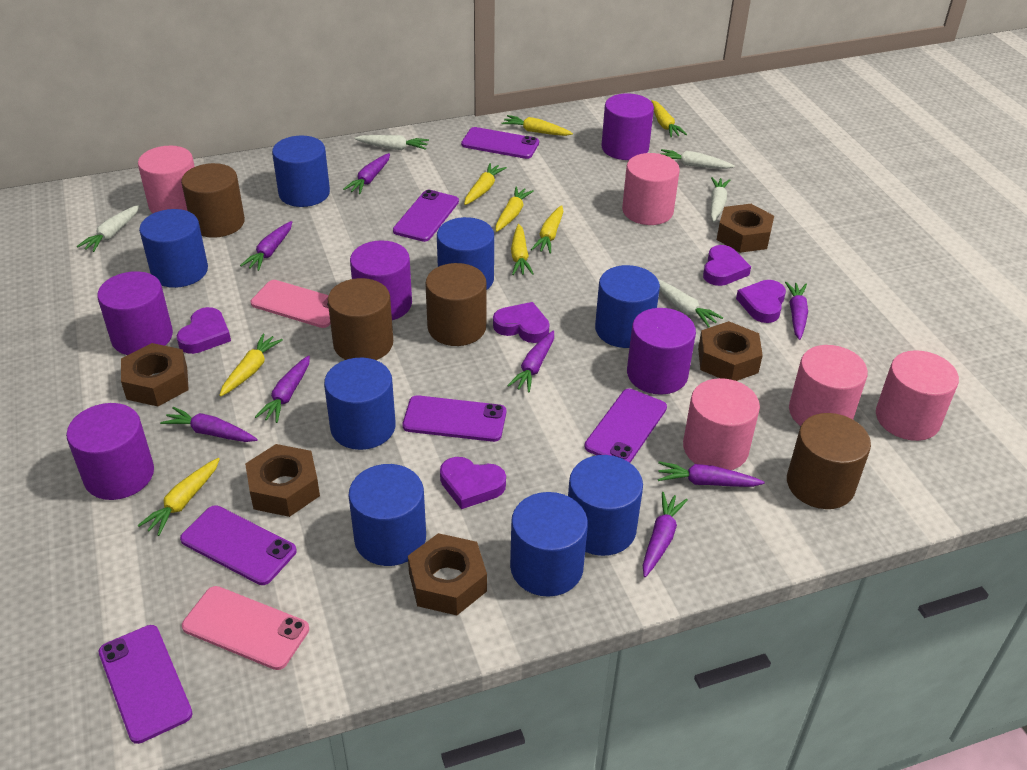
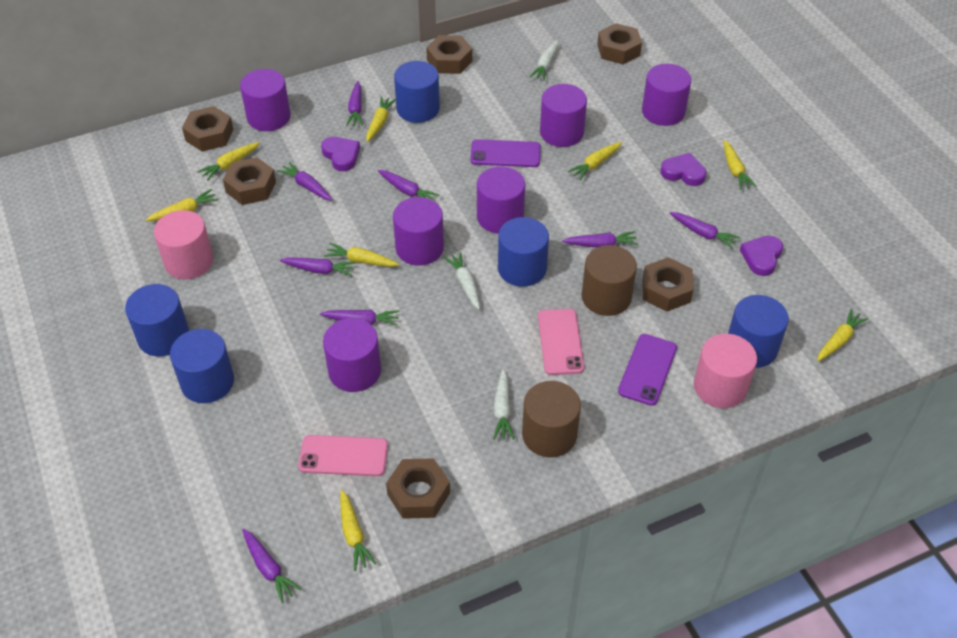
blue cylinder: [139,209,208,288] [272,136,330,207] [324,358,396,450] [349,464,426,566] [437,217,494,290] [510,492,588,597] [568,455,643,556] [595,265,660,348] = 8 -> [125,284,189,356] [170,329,234,403] [394,61,440,123] [498,217,549,287] [728,295,789,368] = 5
brown cylinder: [181,163,245,238] [328,278,393,360] [425,263,486,346] [787,413,871,509] = 4 -> [522,381,581,458] [582,245,637,316] = 2
brown nut: [121,343,189,406] [245,444,320,517] [408,533,487,615] [698,321,763,381] [717,204,774,253] = 5 -> [182,106,233,151] [223,157,276,205] [386,458,450,519] [426,35,472,74] [597,23,642,64] [643,257,694,311] = 6
pink cylinder: [138,146,195,213] [622,153,680,225] [683,378,760,470] [789,345,868,426] [876,350,959,441] = 5 -> [154,210,214,279] [694,334,757,408] = 2
purple cylinder: [66,403,154,500] [97,271,173,355] [350,240,412,320] [601,93,654,160] [627,308,696,395] = 5 -> [240,69,291,131] [323,318,381,392] [393,197,444,266] [477,167,525,234] [540,84,587,147] [642,64,691,126] = 6
purple heart: [176,307,231,354] [440,457,506,509] [493,302,550,343] [703,245,751,286] [736,280,786,323] = 5 -> [321,137,360,171] [660,153,706,186] [740,236,783,276] = 3
purple phone: [99,625,193,744] [180,505,297,585] [393,190,459,242] [403,395,506,442] [461,127,539,159] [584,389,667,463] = 6 -> [470,139,541,167] [618,334,677,406] = 2
white carrot: [77,205,140,252] [354,135,429,150] [658,280,723,328] [660,149,735,169] [711,177,730,222] = 5 -> [444,252,480,310] [493,369,514,440] [529,40,558,81] = 3

